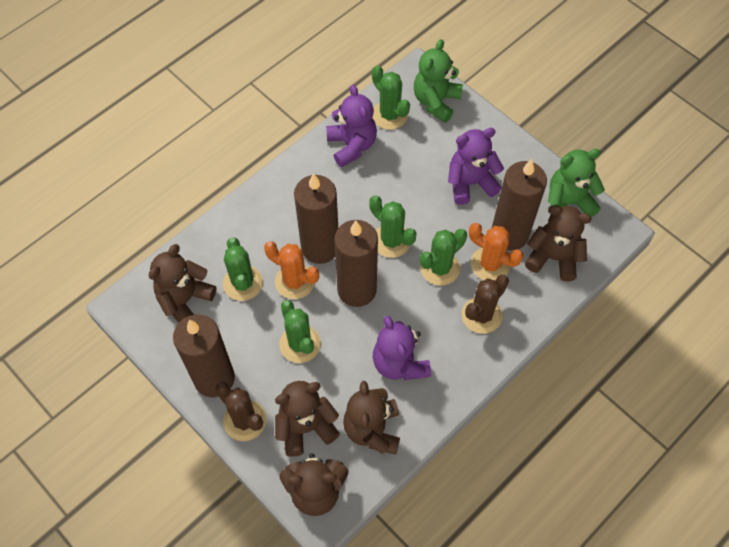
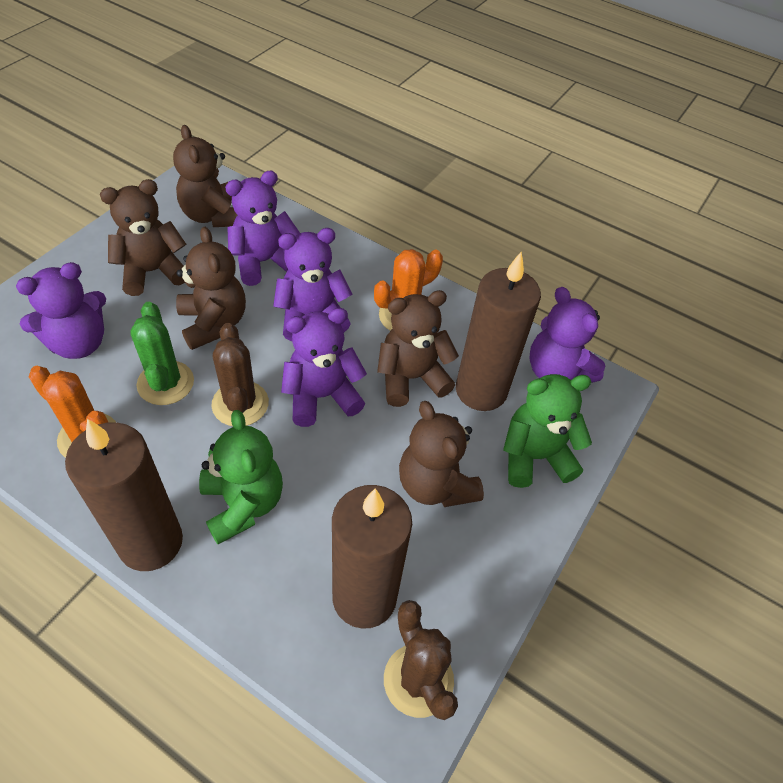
brown candle: [173,315,235,397] [294,173,338,264] [334,220,378,307] [492,159,547,251] = 4 -> [65,419,183,571] [332,485,412,629] [456,252,541,411] = 3
green cactus: [223,237,263,301] [279,300,321,363] [369,195,417,258] [372,66,410,130] [420,229,467,286] = 5 -> [130,302,194,405] = 1
purple teddy bear: [326,85,377,167] [373,316,431,380] [448,128,504,205] = 3 -> [16,262,106,359] [225,170,300,286] [273,228,352,341] [281,308,367,427] [529,287,605,383] = 5

